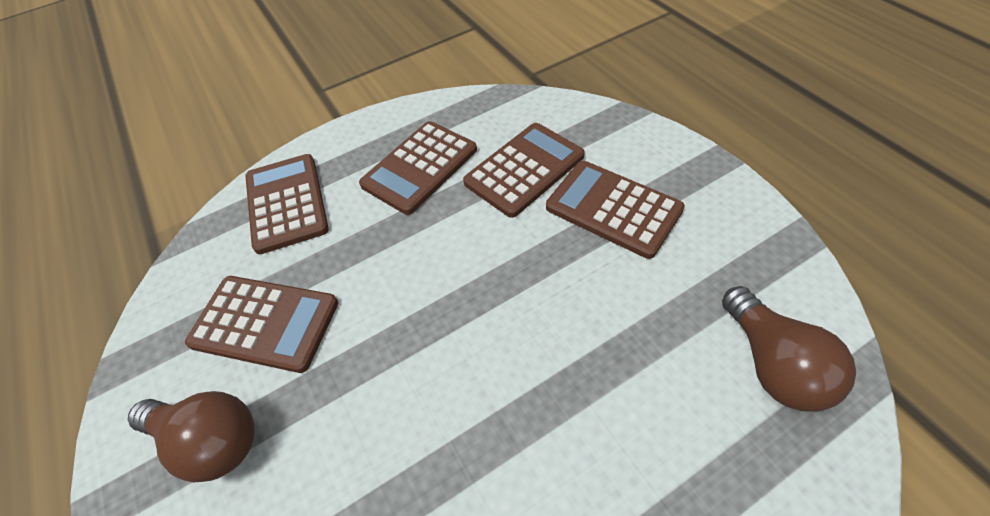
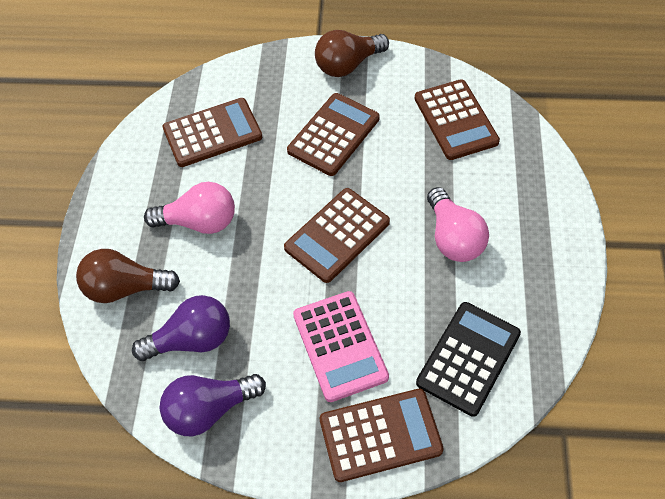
black calculator: none = 0 -> [416,302,521,417] = 1
pink calculator: none = 0 -> [293,291,389,402] = 1
pink light bulb: none = 0 -> [144,182,235,234] [427,187,489,262] = 2
purple light bulb: none = 0 -> [132,295,230,361] [160,374,266,436] = 2

